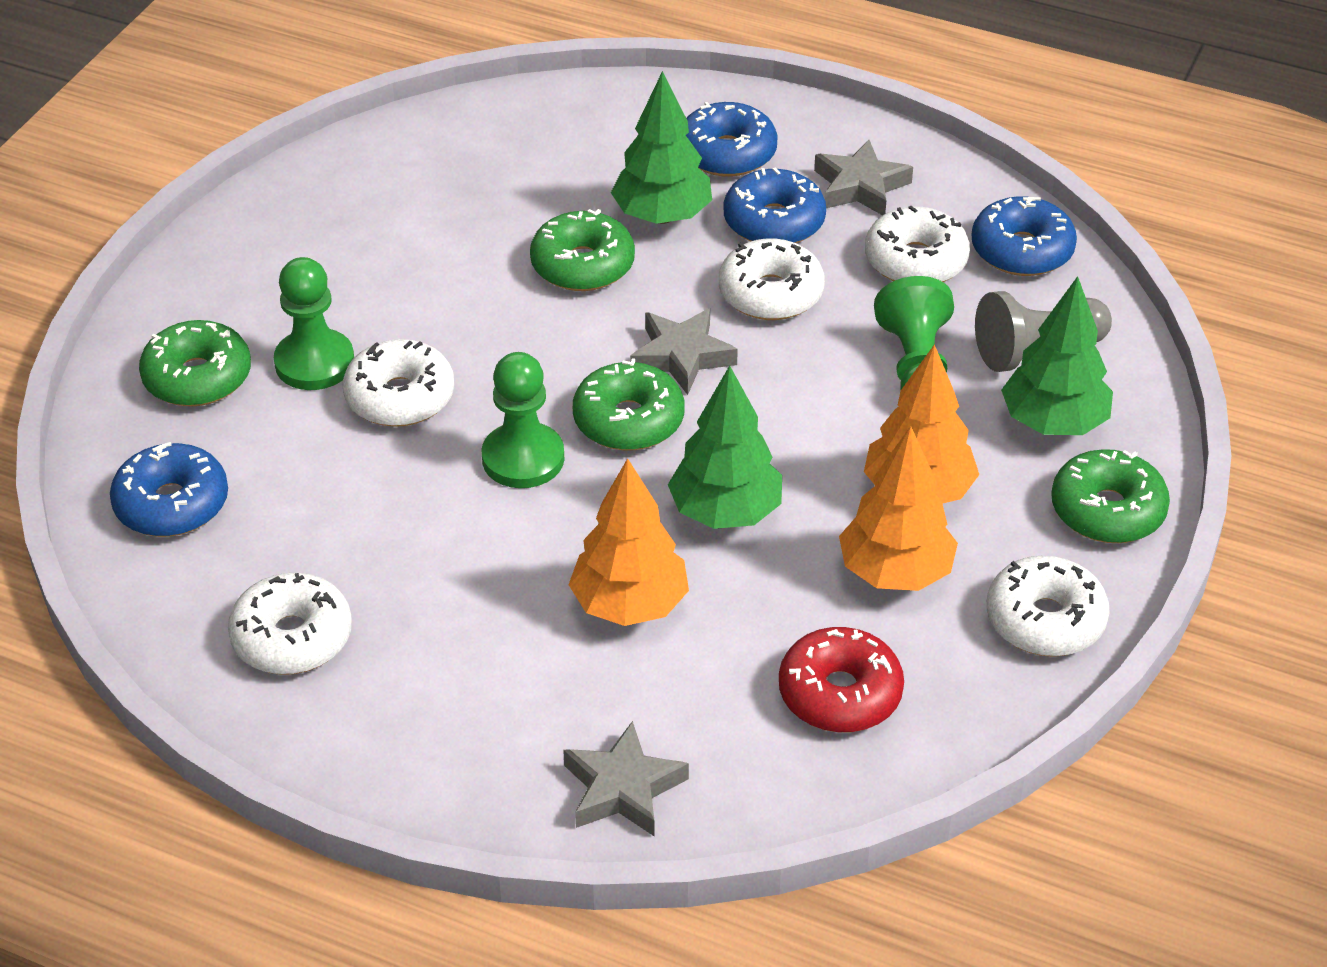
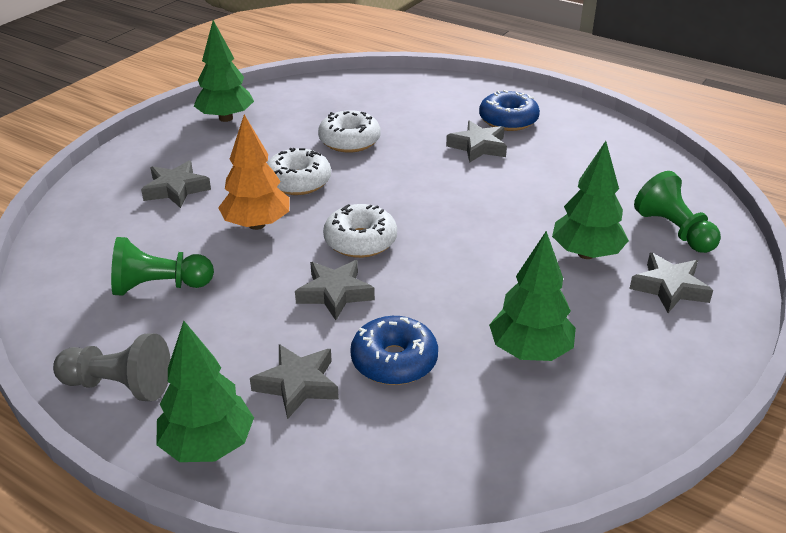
blue donut: [110,442,228,537] [686,102,777,177] [724,168,826,243] [972,196,1077,276] = 4 -> [350,316,438,385] [479,90,540,131] = 2
green donut: [139,320,251,406] [530,209,635,291] [573,358,684,450] [1051,449,1170,543] = 4 -> none = 0
green pawn: [274,257,354,390] [482,352,564,488] [874,276,954,391] = 3 -> [111,237,214,296] [634,171,721,253] = 2
green tree: [611,71,712,224] [668,366,782,529] [1001,276,1113,435] = 3 -> [156,321,254,462] [194,20,254,122] [489,231,576,361] [552,141,629,259] = 4
grey star: [563,721,689,837] [630,308,738,395] [814,140,913,215] = 3 -> [141,161,211,208] [250,344,339,419] [295,260,375,320] [446,120,507,163] [629,253,713,313] = 5
orange tree: [569,458,689,626] [839,426,958,591] [864,344,979,504] = 3 -> [218,114,290,230] = 1
red donut: [779,627,904,733] = 1 -> none = 0
white donut: [228,573,352,675] [343,339,454,427] [719,238,825,320] [865,206,970,282] [987,556,1110,657] = 5 -> [267,148,331,195] [318,110,381,153] [323,204,397,258] = 3

